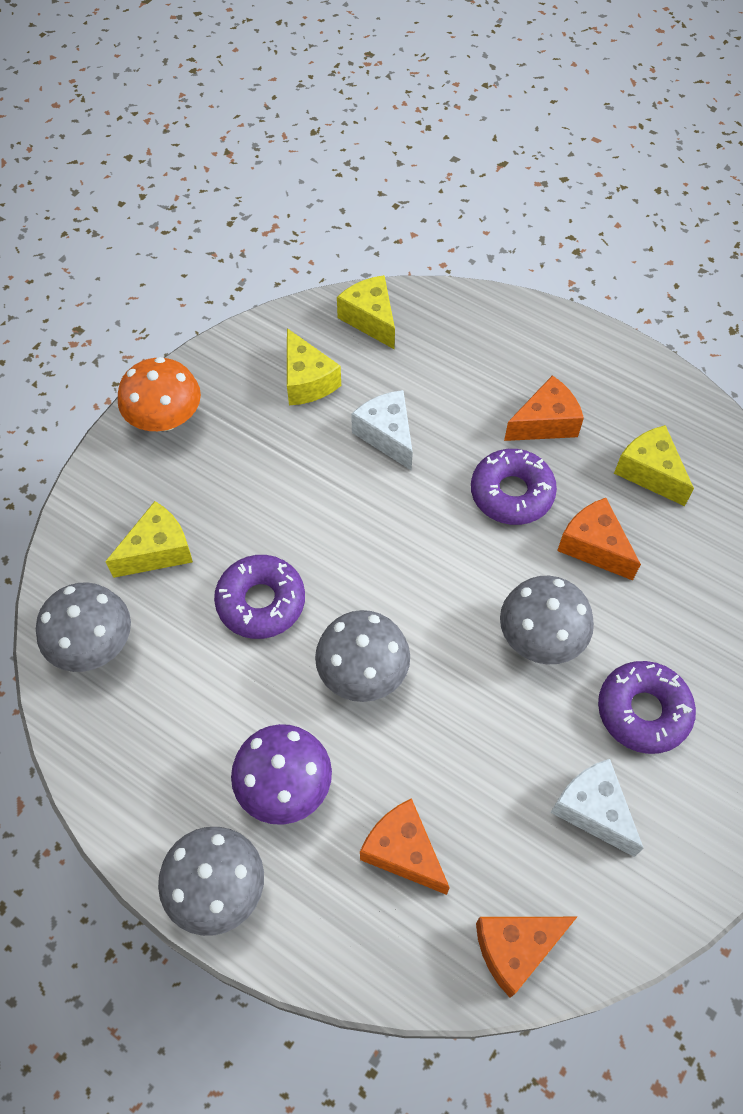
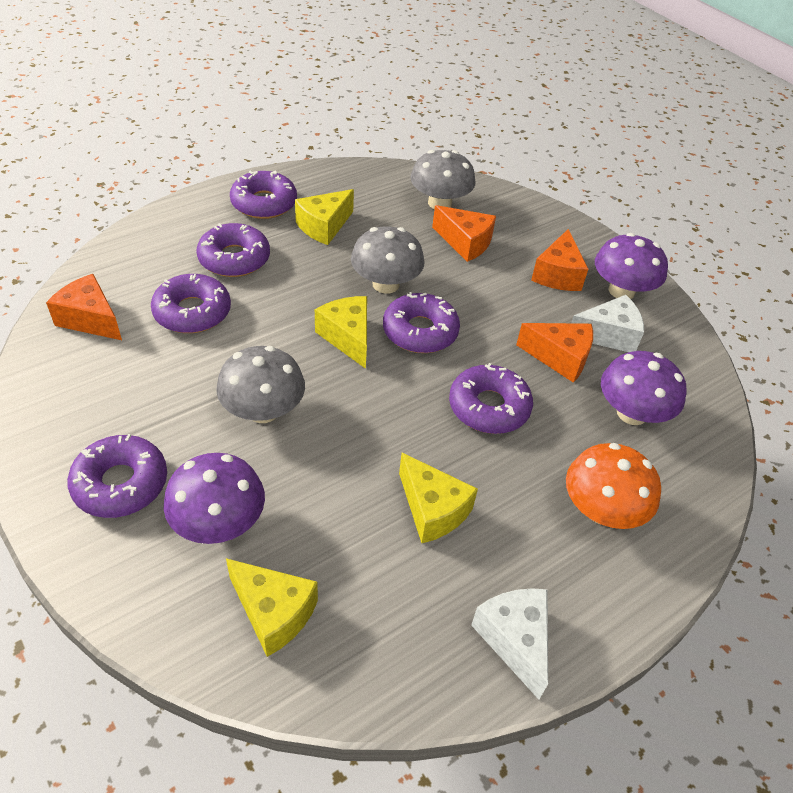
grey mushroom: [36,582,131,672] [158,827,264,936] [315,610,410,702] [500,576,594,665] = 4 -> [216,346,305,423] [351,226,425,294] [410,150,476,209] = 3
purple donut: [214,555,305,639] [471,449,557,525] [598,661,696,754] = 3 -> [67,434,167,518] [151,274,231,333] [196,223,270,277] [230,170,297,219] [383,292,460,353] [449,363,533,434] = 6
purple mushroom: [231,724,332,825] = 1 -> [164,453,265,544] [595,233,668,299] [601,351,686,425] = 3

